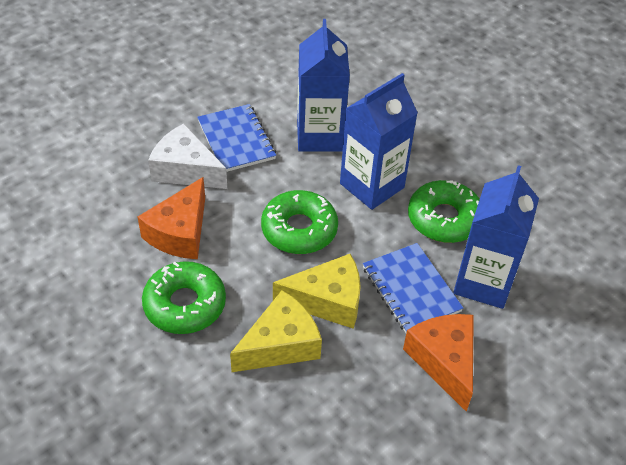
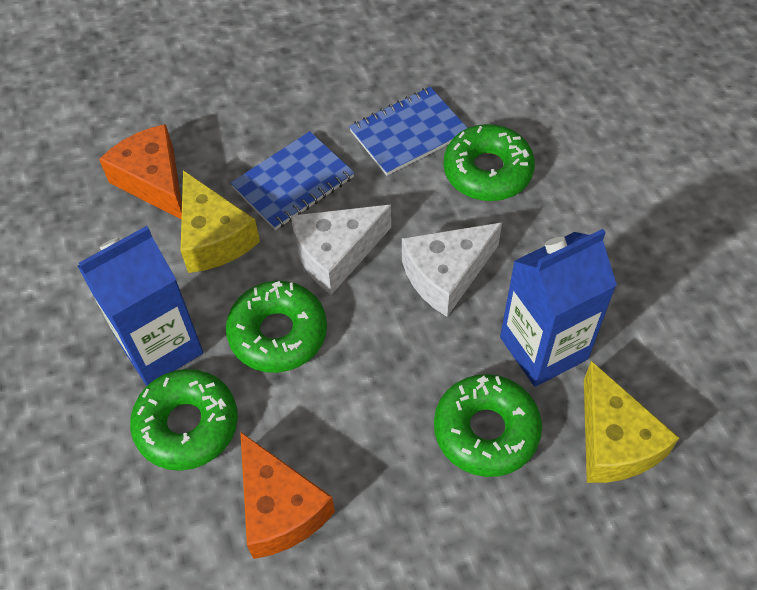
blue carton: [297,19,350,152] [340,73,418,210] [453,165,539,309] = 3 -> [78,226,203,386] [500,229,617,387] = 2
green donut: [142,261,226,334] [261,190,338,254] [408,180,480,243] = 3 -> [130,369,238,471] [226,281,327,373] [434,374,542,477] [444,124,535,201] = 4
white cheese: [148,123,227,189] = 1 -> [291,205,391,295] [402,223,502,317] = 2

